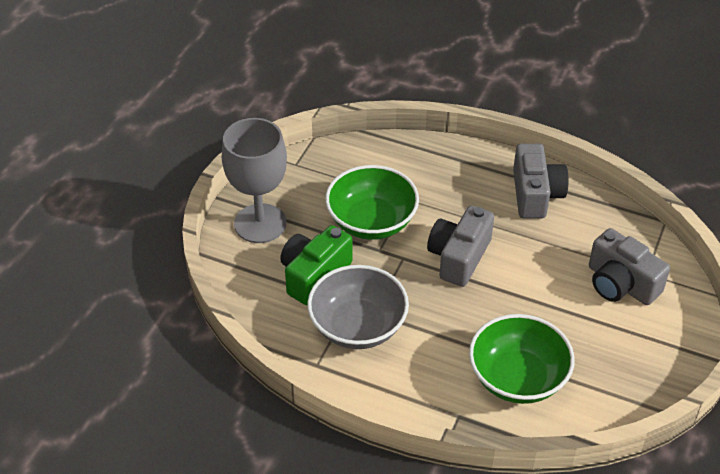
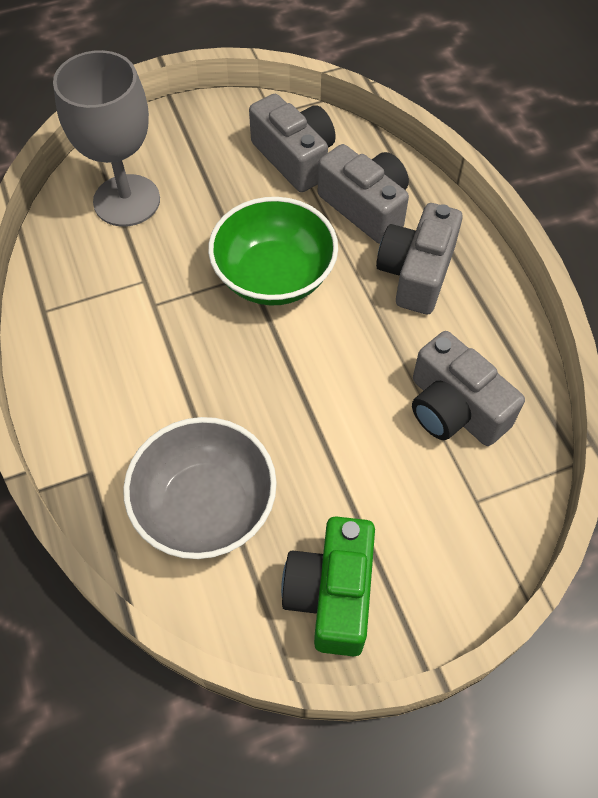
green bowl: [325,165,419,240] [469,314,575,404] = 2 -> [208,197,338,305] = 1
grey camera: [427,206,494,287] [513,143,569,218] [589,228,670,305] = 3 -> [249,94,336,192] [318,144,409,244] [376,203,463,314] [412,331,525,446] = 4

